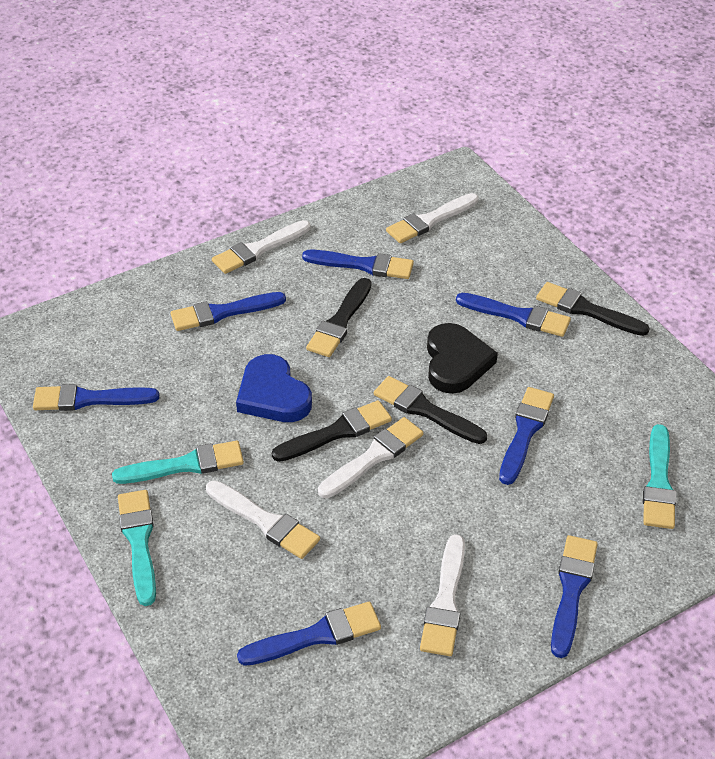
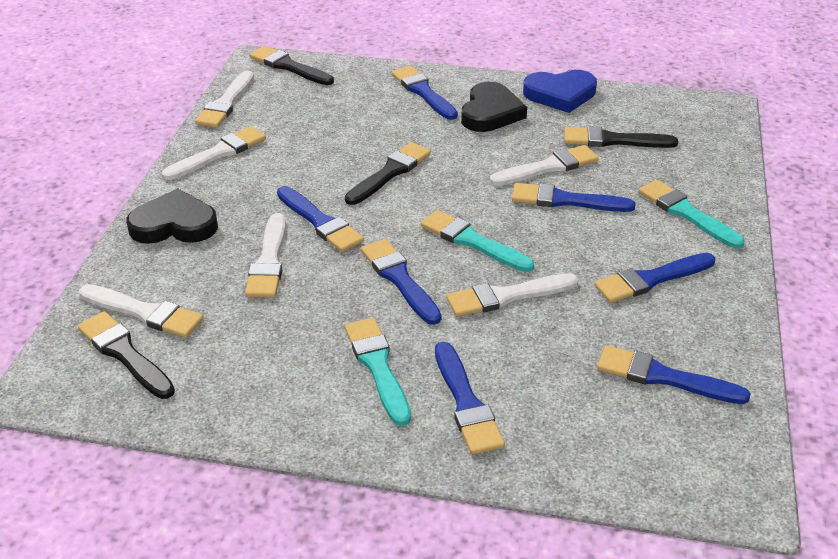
black heart: [427,323,498,394] = 1 -> [127,188,218,244] [461,82,527,132] = 2
white brush: [206,480,320,559] [212,220,310,274] [318,417,423,498] [386,193,478,243] [420,534,465,656] = 5 -> [79,284,203,338] [162,126,266,180] [195,71,254,128] [245,213,286,298] [446,273,578,317] [490,145,599,186] = 6

